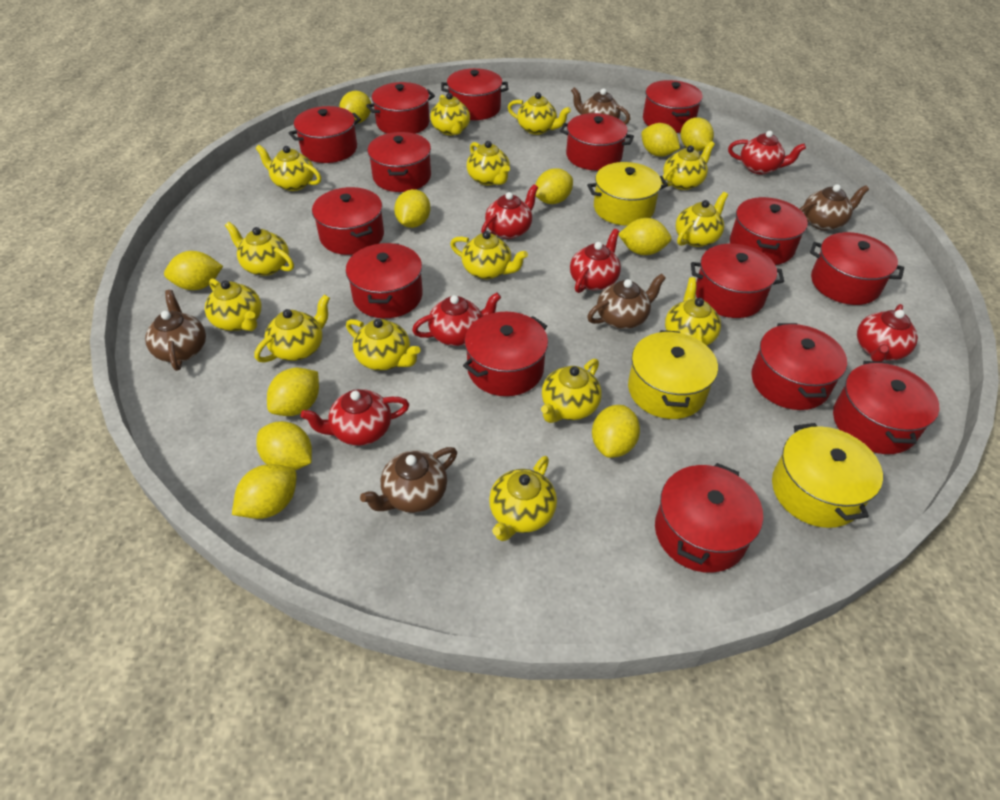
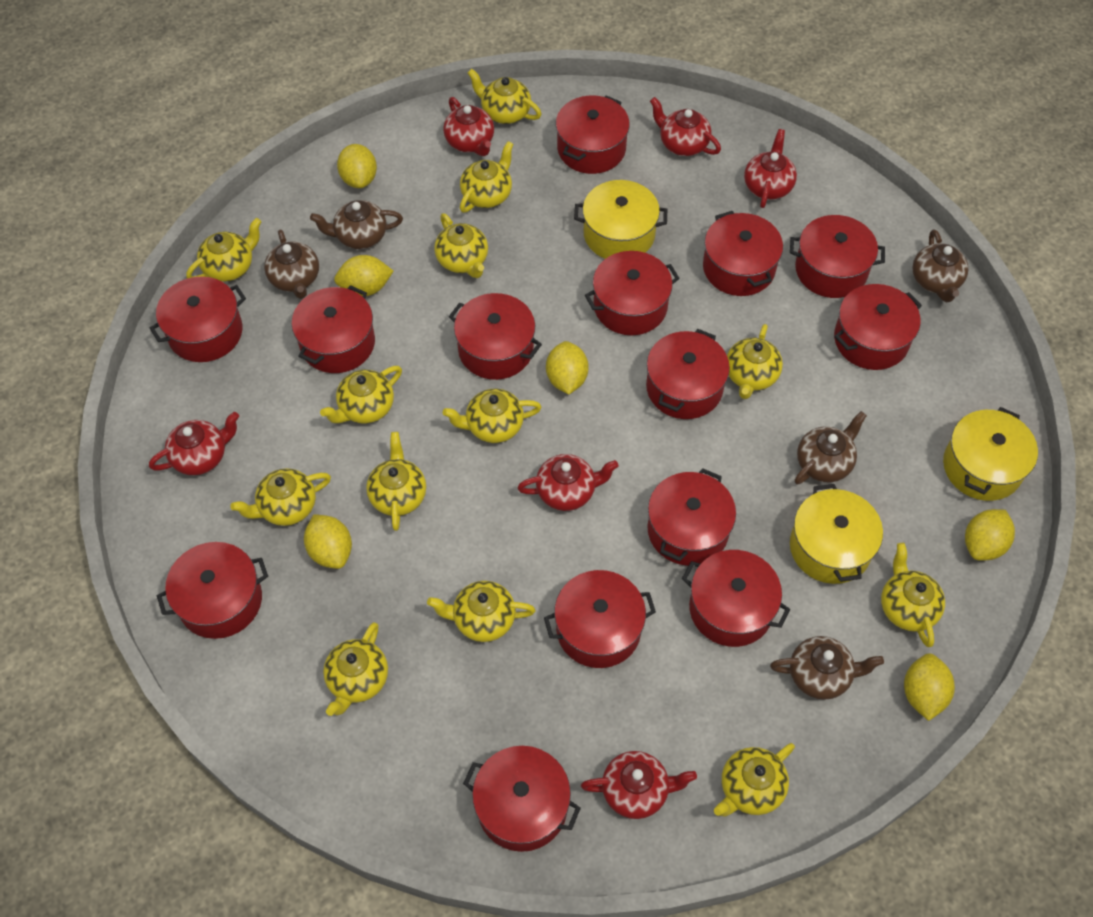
red pot: [289,106,361,163] [312,187,384,255] [346,243,423,318] [366,82,435,134] [368,132,431,192] [441,68,508,120] [463,312,548,396] [560,113,634,170] [643,80,703,133] [655,463,763,573] [691,244,784,318] [730,197,808,265] [751,323,847,410] [810,232,904,305] [833,361,939,454] = 15 -> [150,277,246,362] [157,542,268,639] [292,285,375,373] [449,293,542,380] [463,746,581,852] [544,570,656,668] [556,95,630,174] [585,251,680,335] [646,329,730,419] [647,468,736,566] [682,550,790,647] [703,211,783,296] [790,215,885,298] [834,284,922,370] = 14
yellow lemon: [164,251,223,290] [232,464,297,519] [256,421,312,470] [267,368,319,416] [339,91,371,123] [394,189,430,228] [535,168,573,204] [592,405,640,458] [618,218,671,255] [641,123,680,157] [681,117,714,151] = 11 -> [304,514,352,569] [334,255,393,297] [337,144,377,188] [546,341,589,394] [904,653,955,721] [965,509,1015,561] = 6
yellow teapot: [205,278,261,331] [225,222,294,276] [255,295,330,363] [256,145,321,191] [346,319,420,371] [430,93,470,135] [450,231,528,279] [466,141,510,186] [489,456,557,541] [508,92,571,135] [541,359,602,423] [662,141,715,190] [665,277,721,346] [676,192,728,247] = 14 -> [186,218,261,282] [230,468,331,526] [320,366,402,424] [323,622,388,716] [366,432,426,531] [427,581,536,642] [434,213,488,278] [443,388,542,443] [460,141,513,213] [468,69,542,124] [714,743,795,817] [727,324,783,399] [881,543,945,647] = 13

